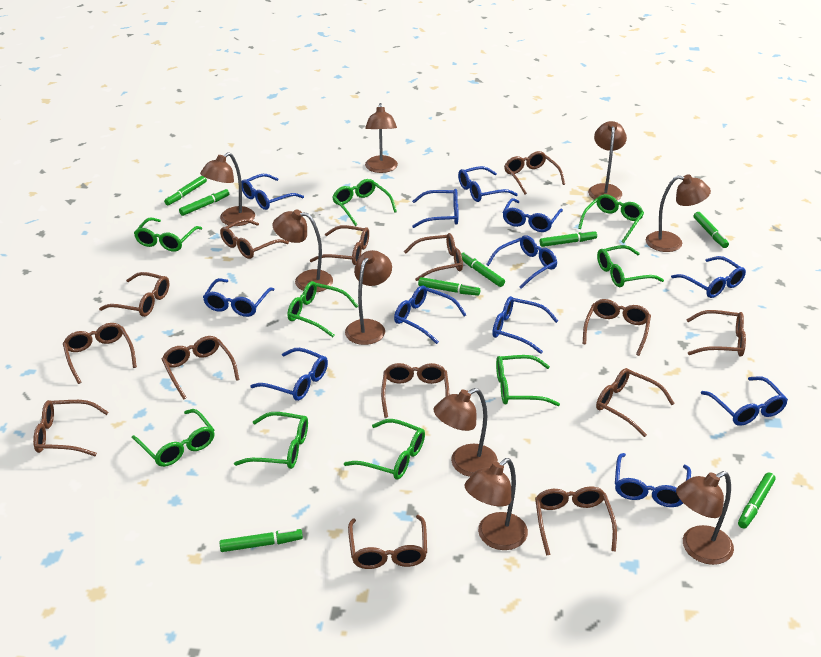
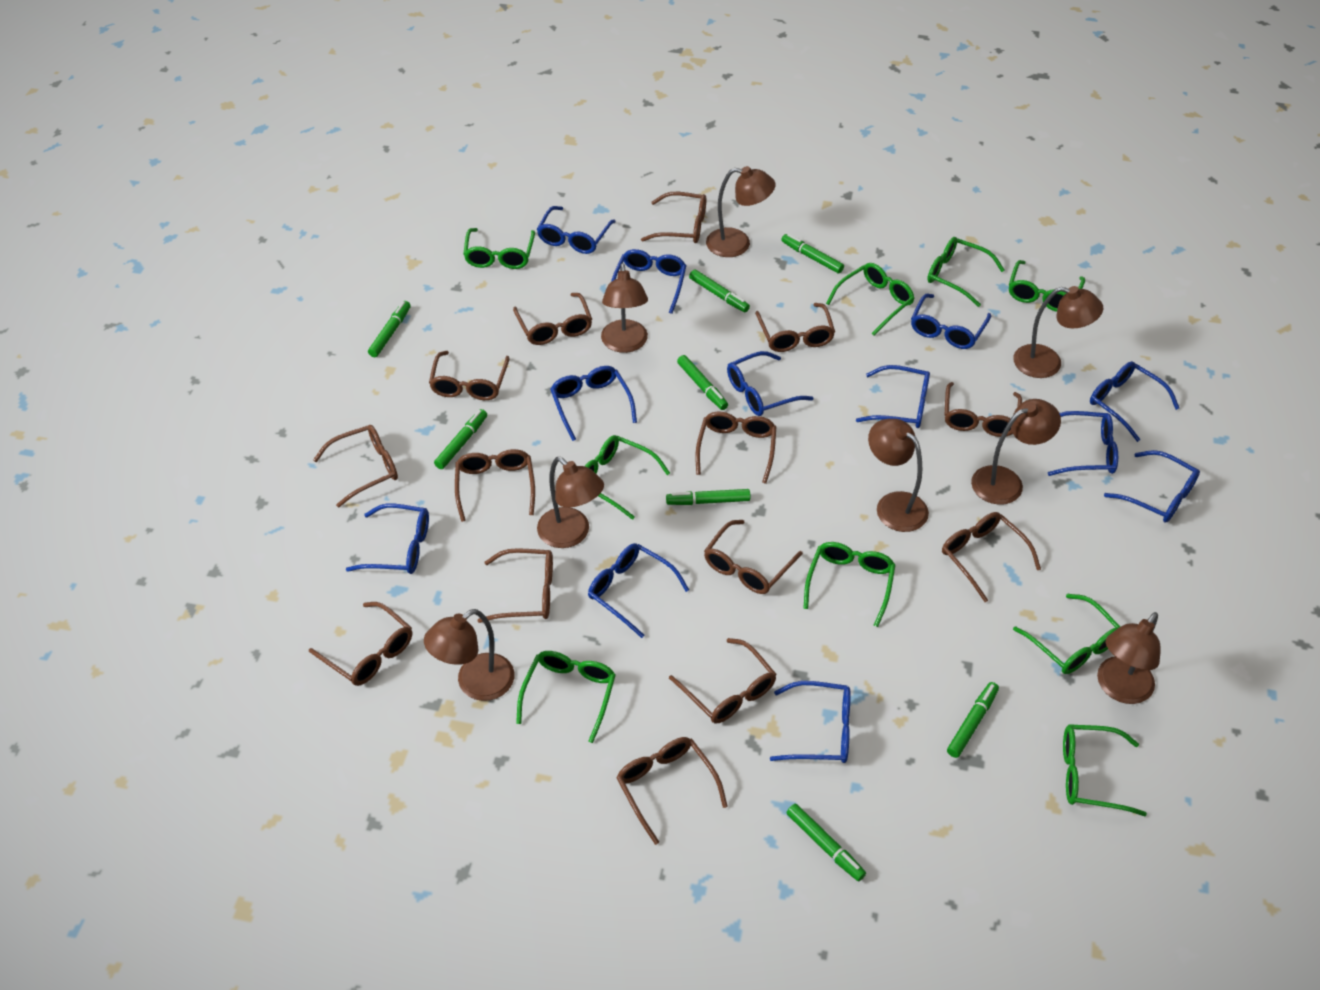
brown lamp: [200,152,255,226] [272,209,333,292] [345,250,392,345] [365,103,398,173] [434,388,498,477] [465,458,528,550] [588,121,627,200] [646,174,711,252] [676,471,734,565] = 9 -> [424,609,515,701] [537,457,604,548] [601,263,648,353] [706,166,776,257] [868,419,929,532] [971,399,1061,505] [1013,286,1103,378] [1097,612,1161,704] = 8

